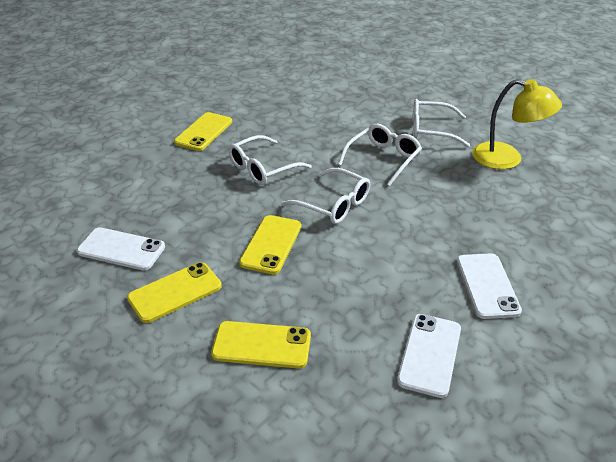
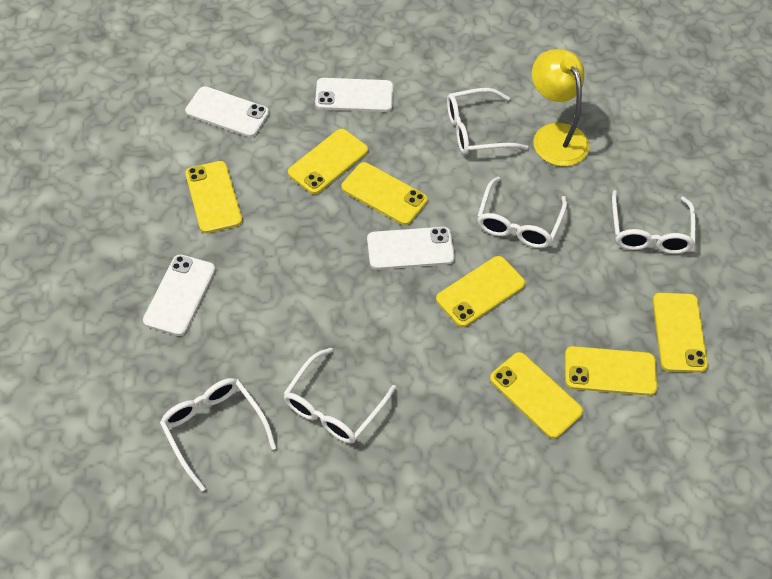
white glasses: [229,135,312,185] [281,168,370,224] [338,124,422,186] [413,99,470,147] = 4 -> [160,378,276,491] [283,348,396,444] [447,88,529,155] [477,176,567,248] [612,190,696,254] = 5
white phone: [77,227,165,270] [397,314,461,398] [457,253,522,319] = 3 -> [143,254,215,336] [185,86,269,137] [315,78,393,112] [367,227,455,270] = 4
yellow phone: [127,262,222,323] [174,112,232,151] [211,321,311,368] [239,215,302,274] = 4 -> [185,161,242,233] [288,129,368,194] [342,162,427,225] [436,256,525,327] [490,352,583,439] [565,346,657,396] [653,293,708,373] = 7

